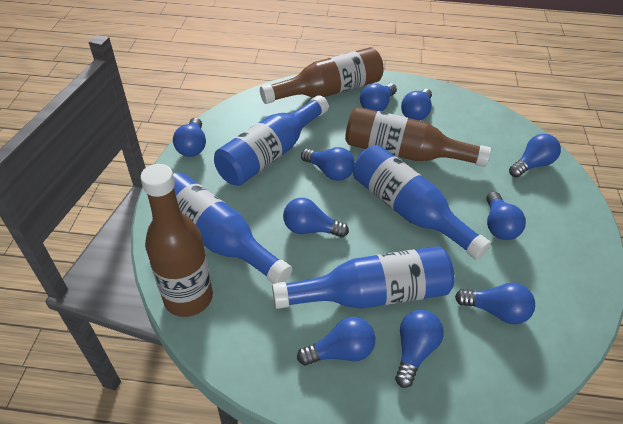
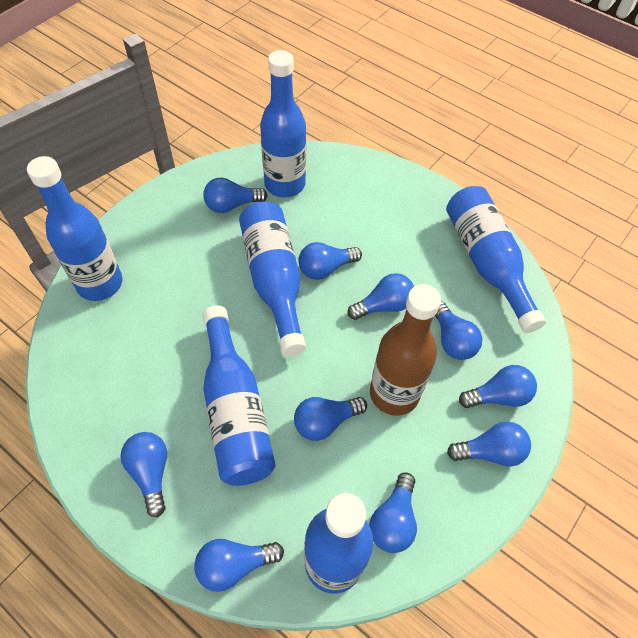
blue bottle: [173,172,292,283] [214,95,329,186] [272,246,454,309] [353,145,491,260] = 4 -> [27,156,123,301] [203,305,276,486] [239,201,306,356] [260,50,306,197] [304,493,373,594] [446,186,546,333] = 6
brown bottle: [140,164,213,317] [260,47,384,104] [345,107,491,167] = 3 -> [370,284,441,416] = 1

